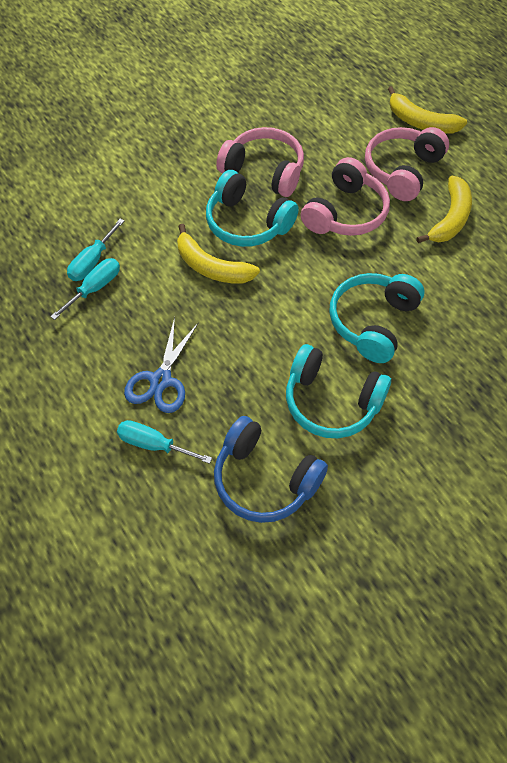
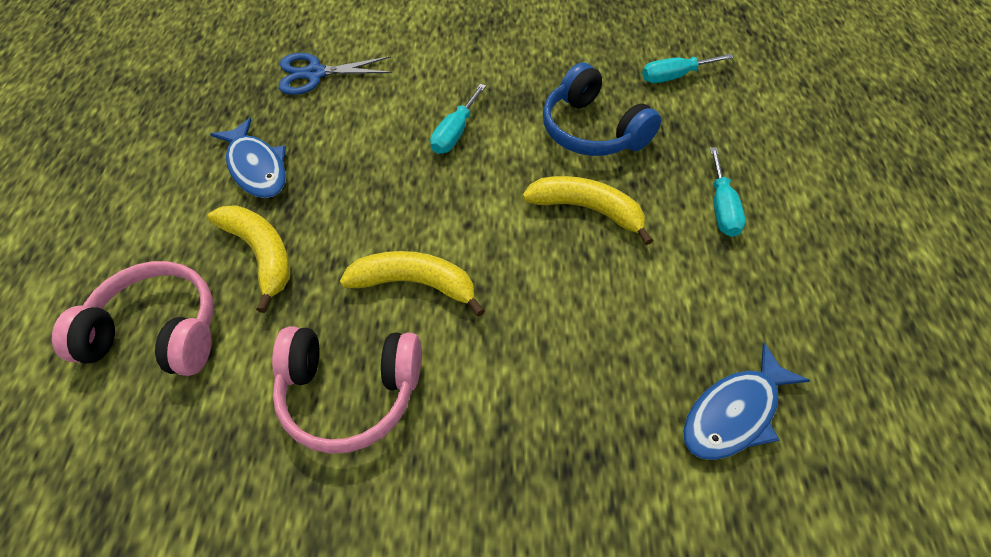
blue fish: none = 0 -> [210,118,286,198] [683,343,810,460] = 2
pink headphones: [216,127,304,197] [301,157,390,236] [365,127,449,201] = 3 -> [52,261,213,376] [272,326,421,454] = 2
turquoise headphones: [206,170,299,247] [286,344,391,438] [329,273,425,363] = 3 -> none = 0

